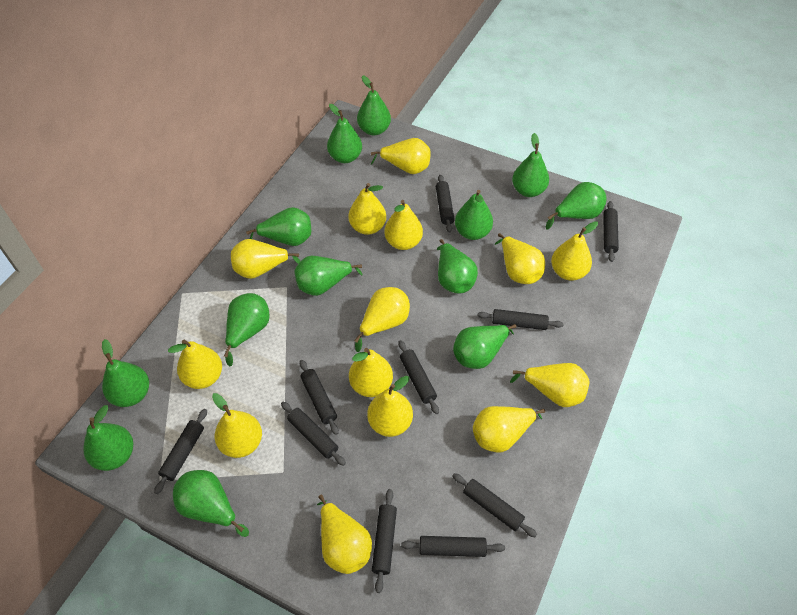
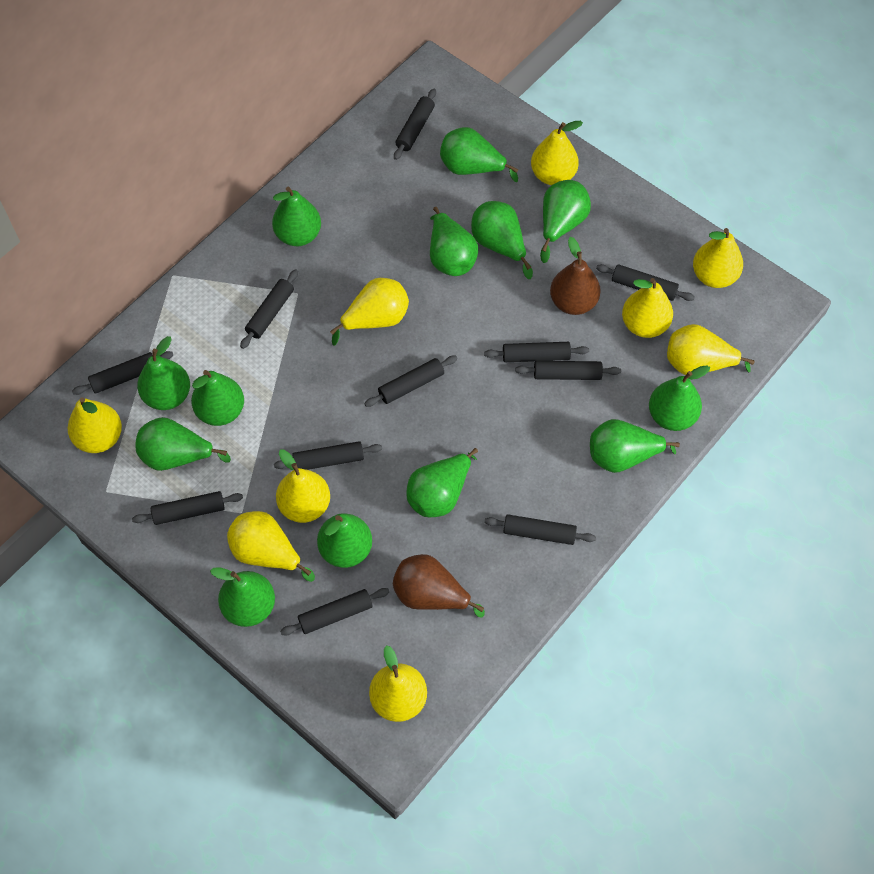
black rolling pin: [154,409,207,494] [281,402,346,466] [300,360,339,435] [372,489,397,593] [398,340,439,414] [401,536,505,557] [436,175,455,232] [452,473,537,537] [478,309,564,330] [603,201,619,262] = 10 -> [72,351,173,395] [132,491,243,525] [240,270,298,349] [274,441,382,470] [280,588,389,636] [364,356,458,407] [394,89,436,160] [484,342,589,362] [484,515,596,545] [515,361,621,380] [596,264,695,301] = 11
brown pear: none = 0 -> [393,554,485,618] [550,237,601,315] = 2
yellow pear: [168,340,222,389] [212,393,262,458] [231,239,300,279] [317,495,372,574] [348,183,386,235] [349,348,393,397] [354,287,410,352] [367,376,413,437] [371,138,431,174] [384,200,423,250] [473,406,545,453] [495,233,545,284] [510,363,589,407] [551,221,598,281] = 14 -> [68,397,122,453] [227,511,315,582] [276,449,330,523] [330,278,409,346] [369,645,427,722] [531,121,583,185] [622,278,673,338] [667,324,755,375] [693,228,743,288] = 9

